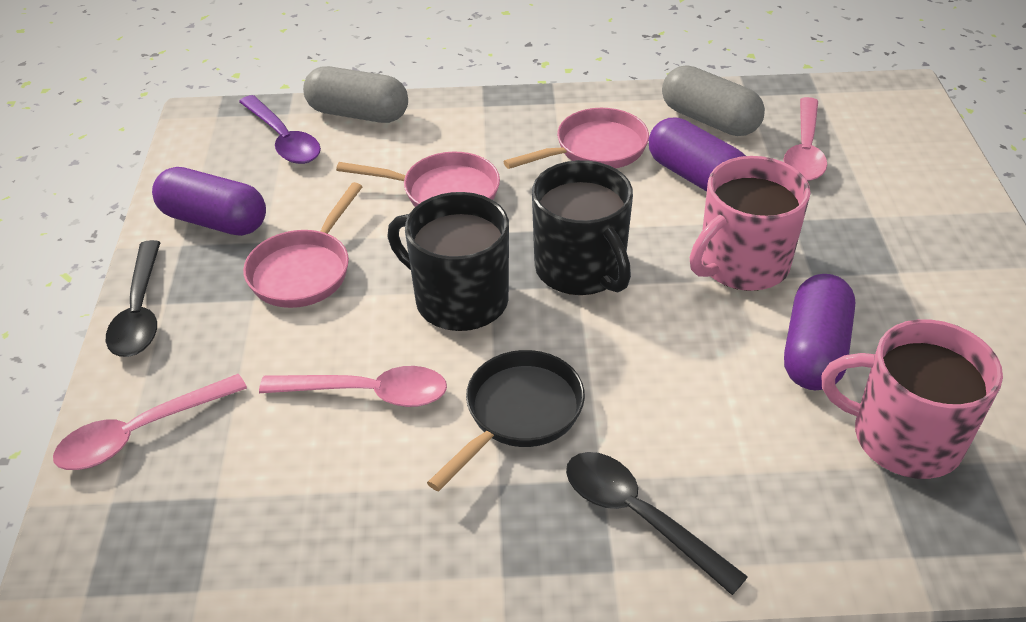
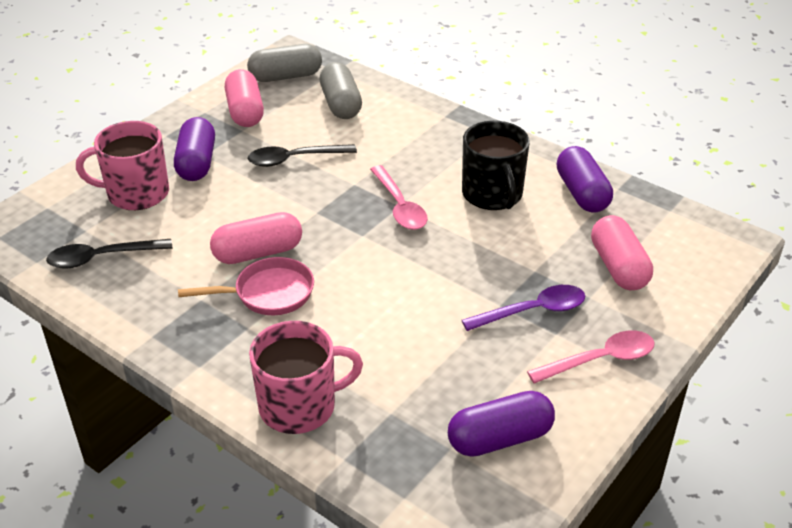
black mug: [388,192,509,331] [532,160,633,295] = 2 -> [462,121,530,210] = 1
black pan: [427,350,585,491] = 1 -> none = 0
pink capsule: none = 0 -> [210,212,302,264] [225,69,264,127] [591,215,653,290] = 3
pink pan: [243,182,363,308] [336,152,500,207] [503,108,649,169] = 3 -> [178,257,314,315] = 1
pink spoon: [53,374,247,470] [259,366,447,407] [783,97,827,181] = 3 -> [370,165,428,230] [527,330,655,384] = 2

